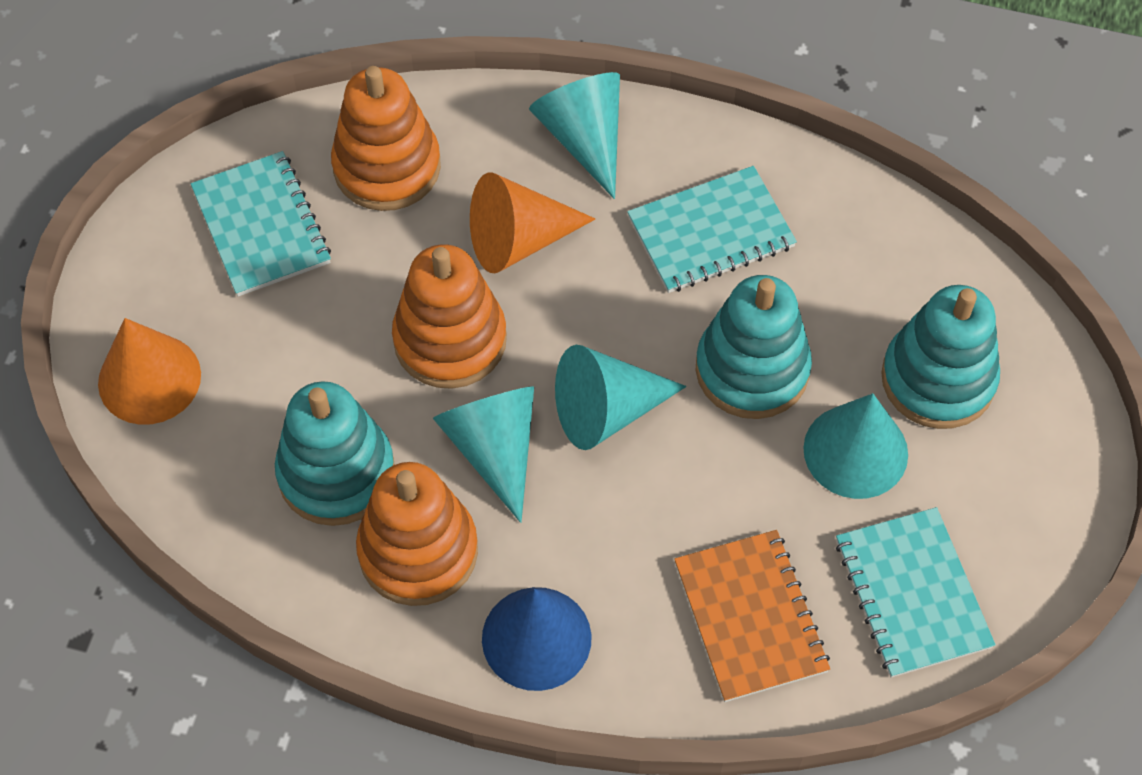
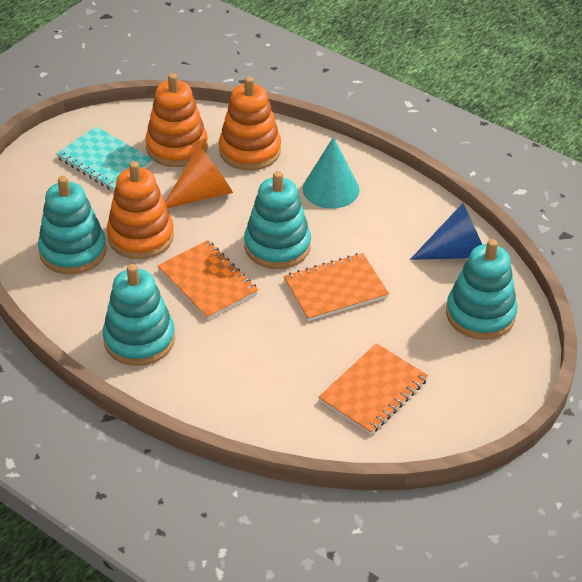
orange cone: [98,318,201,425] [470,173,595,273] = 2 -> [165,146,233,208] = 1
orange notebook: [674,530,830,702] = 1 -> [158,240,258,320] [284,253,389,321] [318,343,428,435] = 3
turquoise cone: [433,387,534,523] [529,72,620,199] [555,345,686,450] [803,393,908,499] = 4 -> [302,137,360,209] = 1
turquoise notebook: [191,151,331,296] [627,166,797,293] [836,507,996,678] = 3 -> [56,126,153,191] = 1
turquoise stacking toy: [275,381,394,526] [696,275,812,419] [881,285,1000,429] = 3 -> [38,176,107,274] [103,264,175,366] [244,171,311,269] [446,239,517,340] = 4

